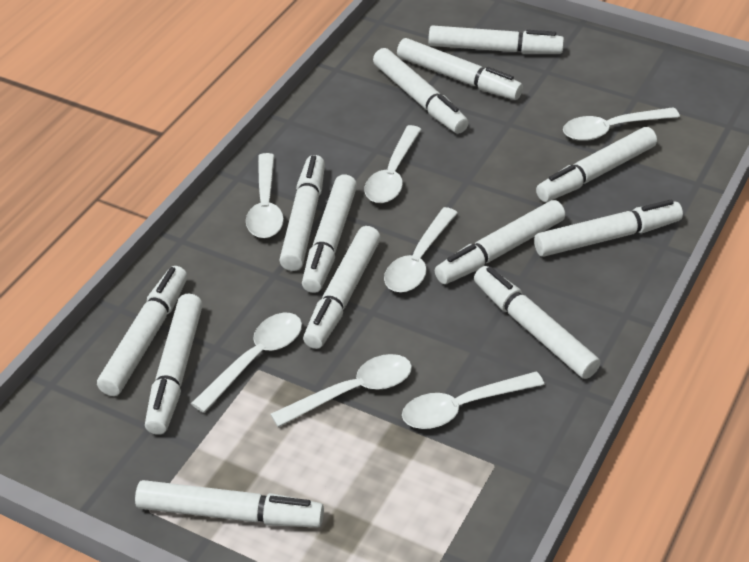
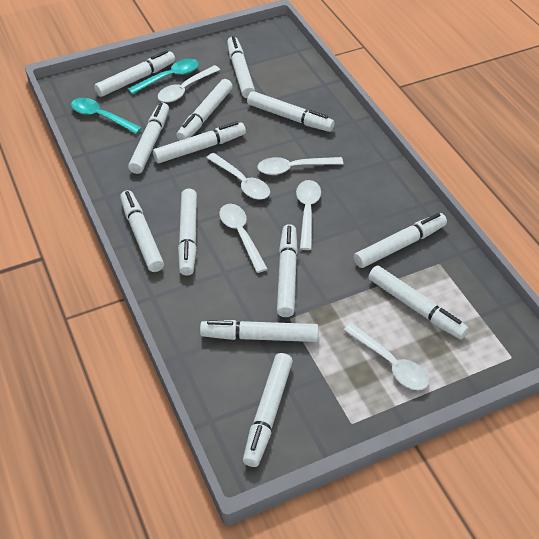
turquoise spoon: none = 0 -> [71,98,142,134] [128,59,199,94] = 2
white spoon: [191,313,302,413] [246,153,284,238] [270,354,412,427] [364,125,422,203] [384,207,458,292] [402,371,544,429] [563,107,680,141] = 7 -> [158,65,220,103] [206,153,270,200] [219,204,268,273] [257,157,343,175] [296,180,321,250] [344,323,429,390] = 6

